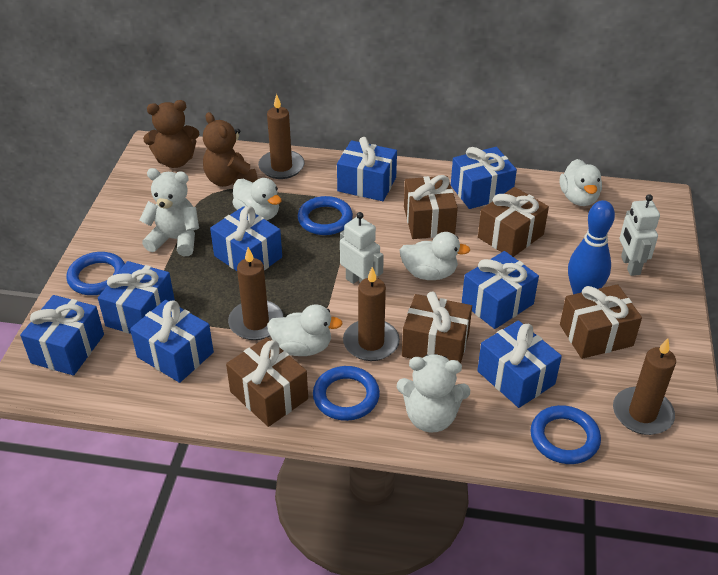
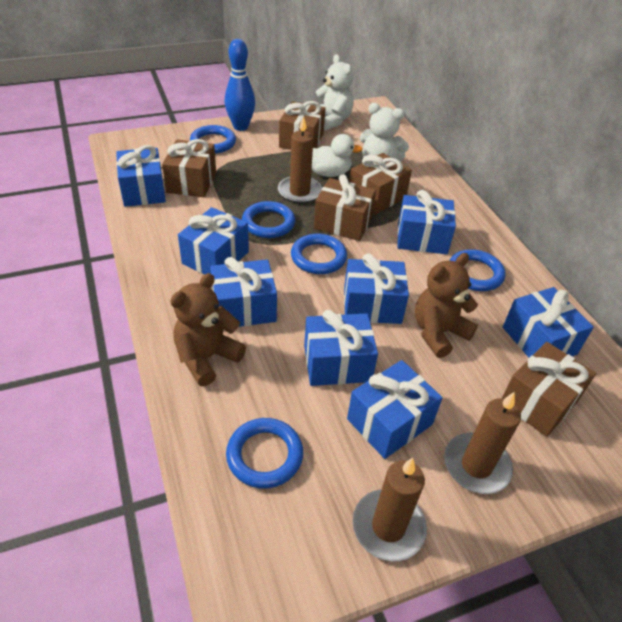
blue ring: [66,252,125,295] [298,196,353,235] [313,366,380,421] [530,405,601,464] = 4 -> [190,125,236,153] [226,418,303,488] [242,201,295,238] [291,234,347,274] [449,249,505,291] = 5
brown candle: [228,247,284,340] [258,94,305,179] [343,267,400,361] [613,338,676,435] = 4 -> [278,116,322,204] [353,458,427,562] [444,392,521,494] = 3
white duck: [232,178,282,220] [267,304,343,356] [399,232,470,280] [560,159,602,206] = 4 -> [312,134,363,177] = 1
white robot: [340,212,384,284] [620,194,660,276] = 2 -> none = 0

